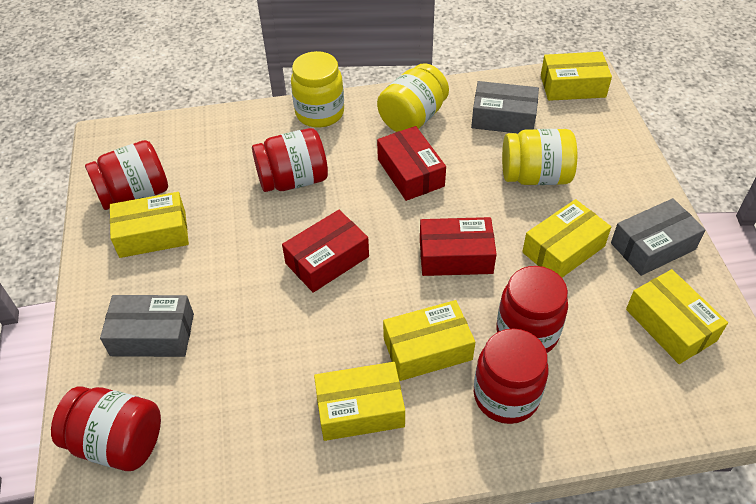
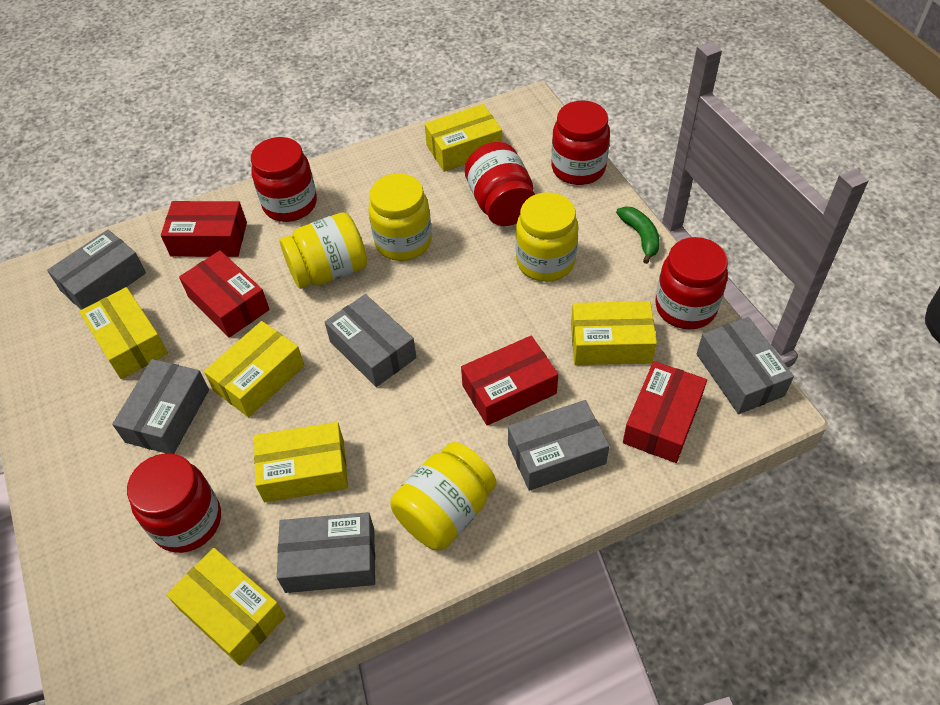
green banana: none = 0 -> [616,206,660,264] = 1
grey box: [100,295,194,357] [471,81,539,133] [611,198,706,276] = 3 -> [47,230,146,310] [112,359,209,454] [277,512,375,593] [325,294,416,387] [508,400,610,491] [697,317,794,414] = 6
red box: [282,210,369,293] [377,126,446,201] [420,217,497,276] = 3 -> [161,201,247,257] [179,250,270,338] [461,336,558,426] [623,361,707,463] = 4
yellow jar: [291,51,344,128] [377,63,449,132] [502,129,577,185] = 3 -> [280,212,367,289] [368,174,432,261] [390,442,496,550] [516,192,579,282] = 4

